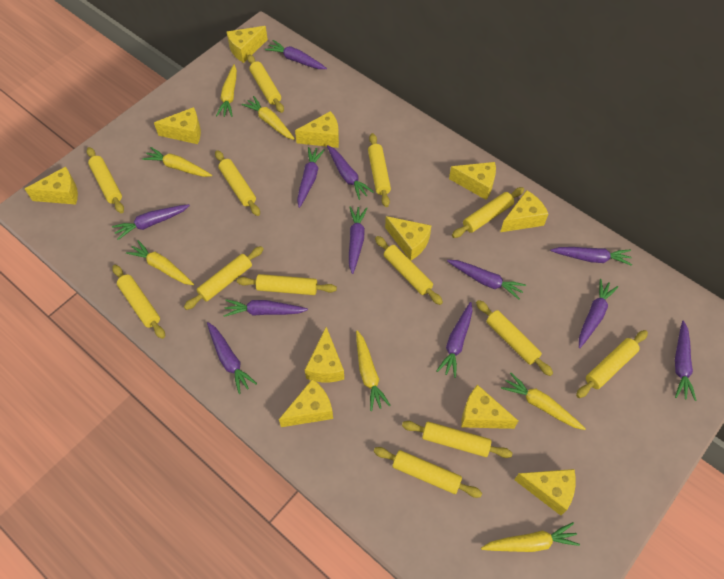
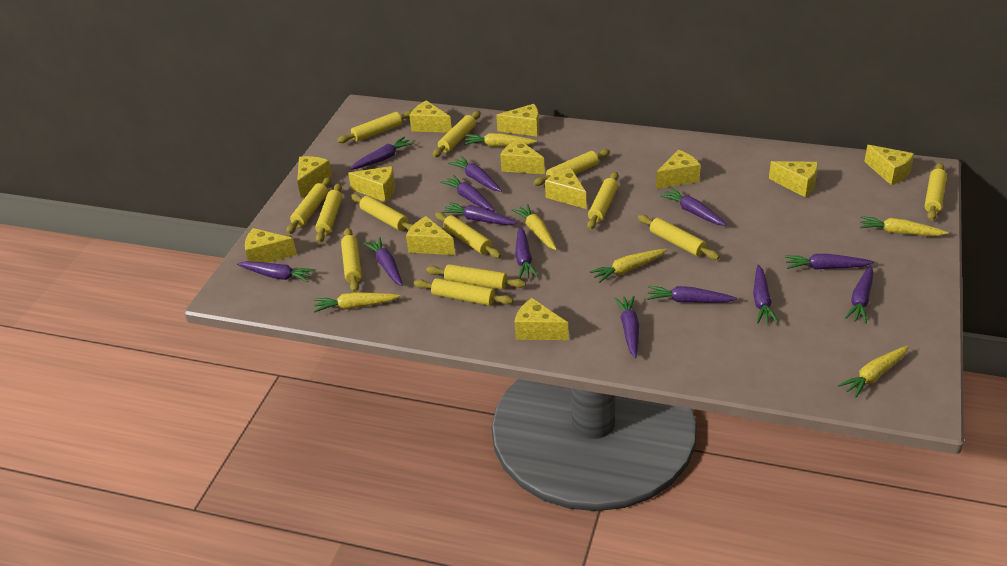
purple carrot: [112,204,190,240] [207,322,257,394] [224,299,308,317] [265,40,327,69] [297,147,325,208] [327,145,374,200] [349,206,367,274] [436,302,472,378] [447,260,526,300] [550,247,632,266] [579,279,618,348] [675,321,696,401] = 12 -> [237,261,316,282] [350,137,414,170] [363,237,403,286] [440,175,495,212] [441,202,517,225] [448,156,502,192] [515,226,538,279] [614,296,639,358] [647,286,737,303] [660,188,727,226] [753,265,779,324] [785,254,874,269] [845,265,873,323] = 13
yellow carrot: [126,240,194,285] [142,147,212,177] [216,64,237,117] [242,96,295,140] [356,330,391,411] [481,522,580,552] [501,373,586,430] = 7 -> [314,292,401,313] [464,133,537,147] [512,204,557,250] [589,249,667,283] [838,346,908,398] [860,216,948,236] = 6
yellow cheese: [25,166,78,205] [154,107,201,144] [227,26,268,63] [279,379,333,427] [295,111,339,148] [305,327,344,383] [385,216,432,260] [449,162,496,200] [461,385,518,429] [500,190,548,232] [514,469,576,515] = 11 -> [245,228,297,263] [297,156,332,198] [348,166,395,202] [406,216,455,255] [409,100,452,133] [496,104,539,136] [500,139,545,174] [515,298,569,340] [545,167,586,209] [656,150,701,189] [769,161,818,198] [864,145,914,185] = 12

